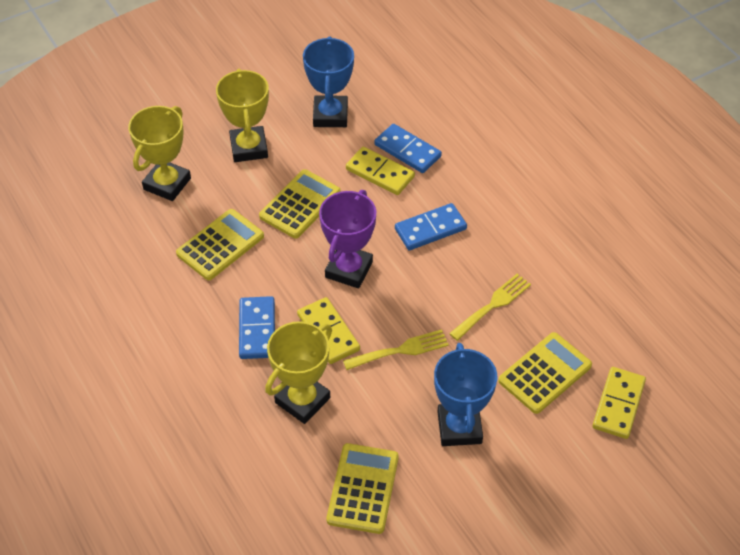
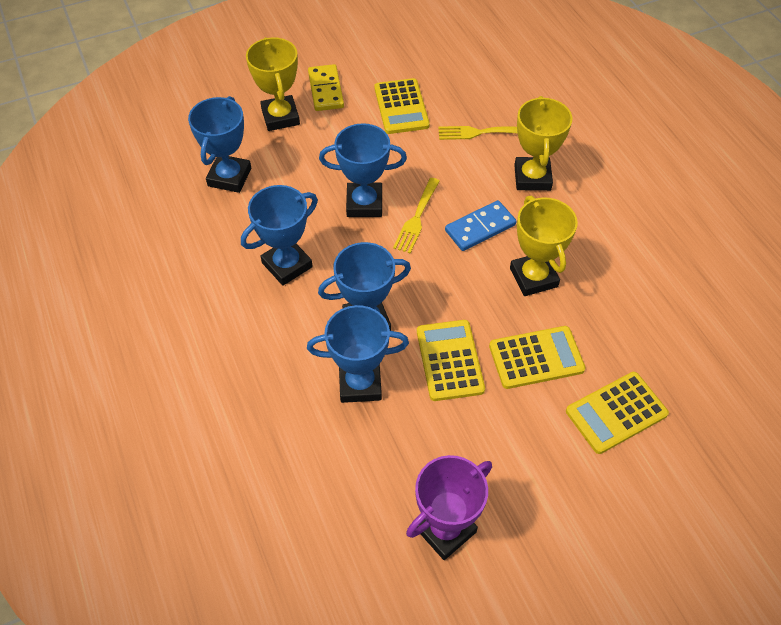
blue domino: [239,296,275,359] [375,124,442,173] [395,203,467,250] = 3 -> [445,200,516,251] = 1
blue trophy: [303,36,354,127] [434,343,497,446] = 2 -> [188,96,251,193] [241,185,318,286] [307,305,409,403] [318,242,411,331] [319,123,407,217] = 5
yellow domino: [297,297,360,364] [346,147,415,195] [592,367,646,439] = 3 -> [308,64,344,111] = 1

